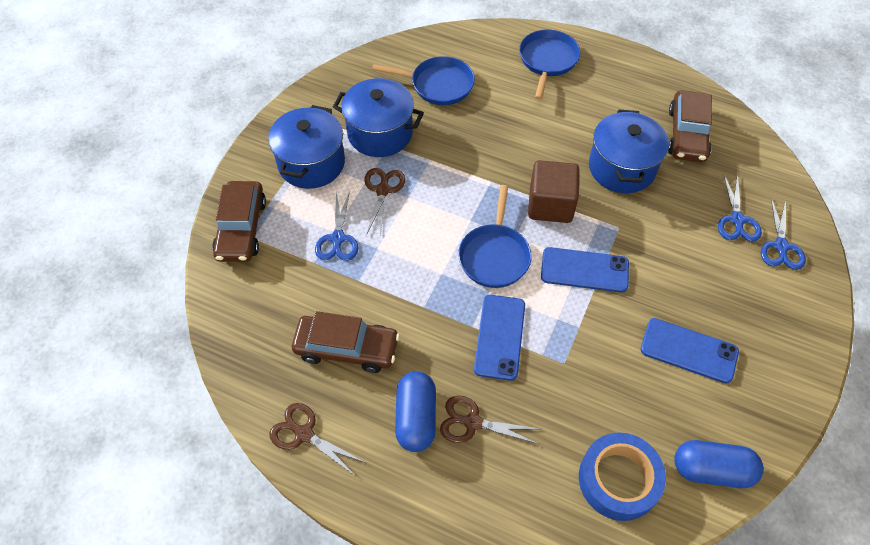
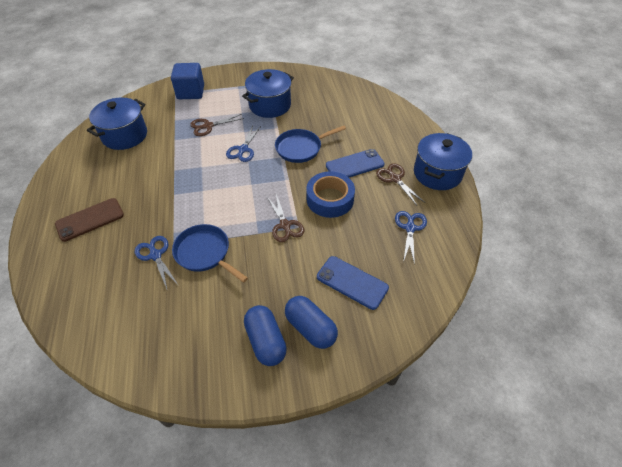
blue cube: none = 0 -> [171,63,204,99] = 1
blue pan: [372,56,475,105] [458,185,531,288] [519,30,580,100] = 3 -> [172,224,248,283] [275,126,346,163] = 2
blue phone: [474,295,525,381] [541,247,629,293] [641,318,739,384] = 3 -> [317,256,389,310] [326,149,385,177] = 2
brown car: [212,181,266,262] [292,311,400,373] [668,90,712,162] = 3 -> none = 0
brown cube: [528,160,580,223] = 1 -> none = 0
brown phone: none = 0 -> [55,198,124,242] = 1

